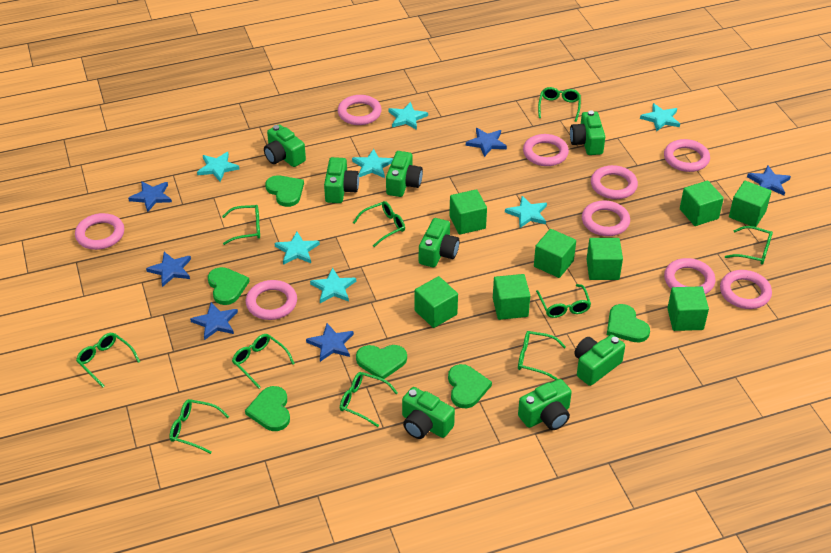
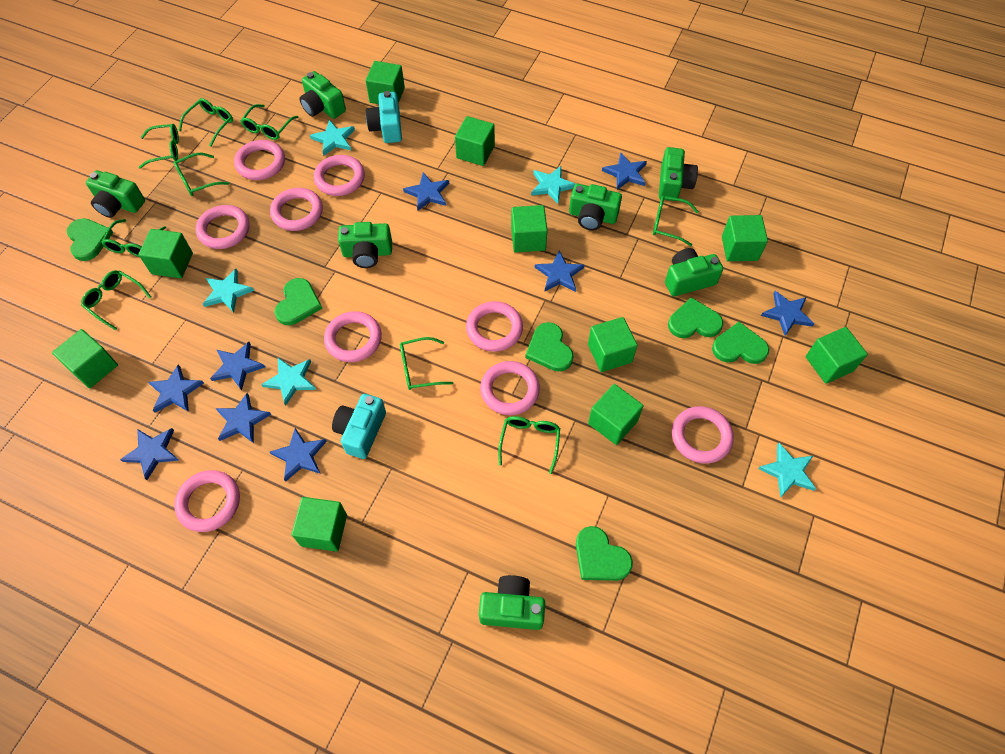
blue star: [128,181,172,212] [146,252,191,287] [190,302,238,340] [306,323,354,362] [466,128,507,157] [747,165,791,195] = 6 -> [120,428,179,480] [148,364,204,413] [210,342,265,390] [216,393,271,443] [270,428,327,482] [403,172,449,211] [535,251,584,292] [602,152,647,190] [761,291,815,336] = 9
green camera: [264,124,306,167] [324,157,359,203] [386,151,423,197] [402,387,455,439] [419,218,460,267] [518,379,572,430] [570,110,605,155] [574,335,625,386] = 8 -> [86,170,145,218] [300,71,346,119] [338,222,392,268] [479,575,545,630] [569,184,622,231] [659,147,698,201] [665,248,723,296] = 7
green cube: [415,276,458,328] [449,189,487,235] [493,274,530,320] [534,229,576,278] [587,238,623,280] [667,286,709,331] [680,181,724,226] [729,181,772,227] = 8 -> [52,329,118,388] [138,229,193,278] [291,497,347,552] [365,61,405,104] [455,116,495,166] [511,205,548,252] [588,317,638,372] [588,384,644,445] [722,215,768,261] [806,327,868,384] = 10
green glasses: [76,333,140,388] [169,399,229,454] [222,205,260,245] [232,334,295,389] [340,372,398,427] [353,201,405,247] [518,331,566,380] [536,284,591,318] [538,87,581,122] [725,226,773,265] = 10 -> [81,270,151,331] [101,219,166,257] [139,124,179,169] [173,153,229,196] [179,98,233,147] [240,104,298,140] [400,337,453,390] [498,416,560,474] [653,196,699,246] = 9
turquoise camera: none = 0 -> [332,394,386,459] [366,91,402,143] = 2
turquoise star: [197,152,240,182] [274,232,320,265] [310,268,356,303] [352,149,393,178] [389,102,428,130] [505,196,547,228] [640,103,680,131] = 7 -> [203,269,254,313] [261,358,316,406] [310,120,355,156] [531,166,575,204] [758,443,816,498] = 5

